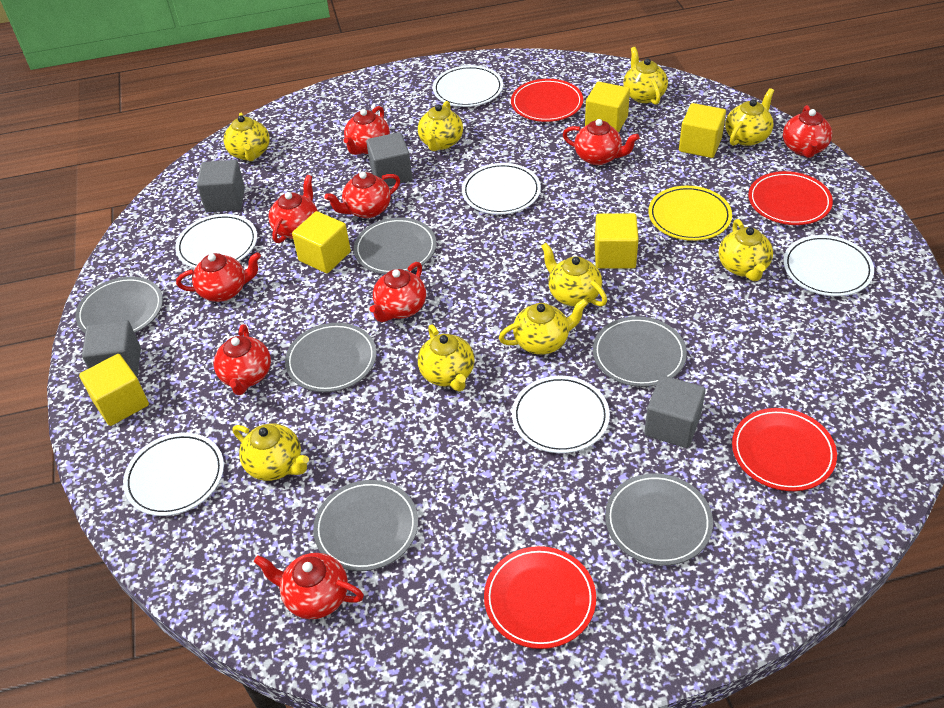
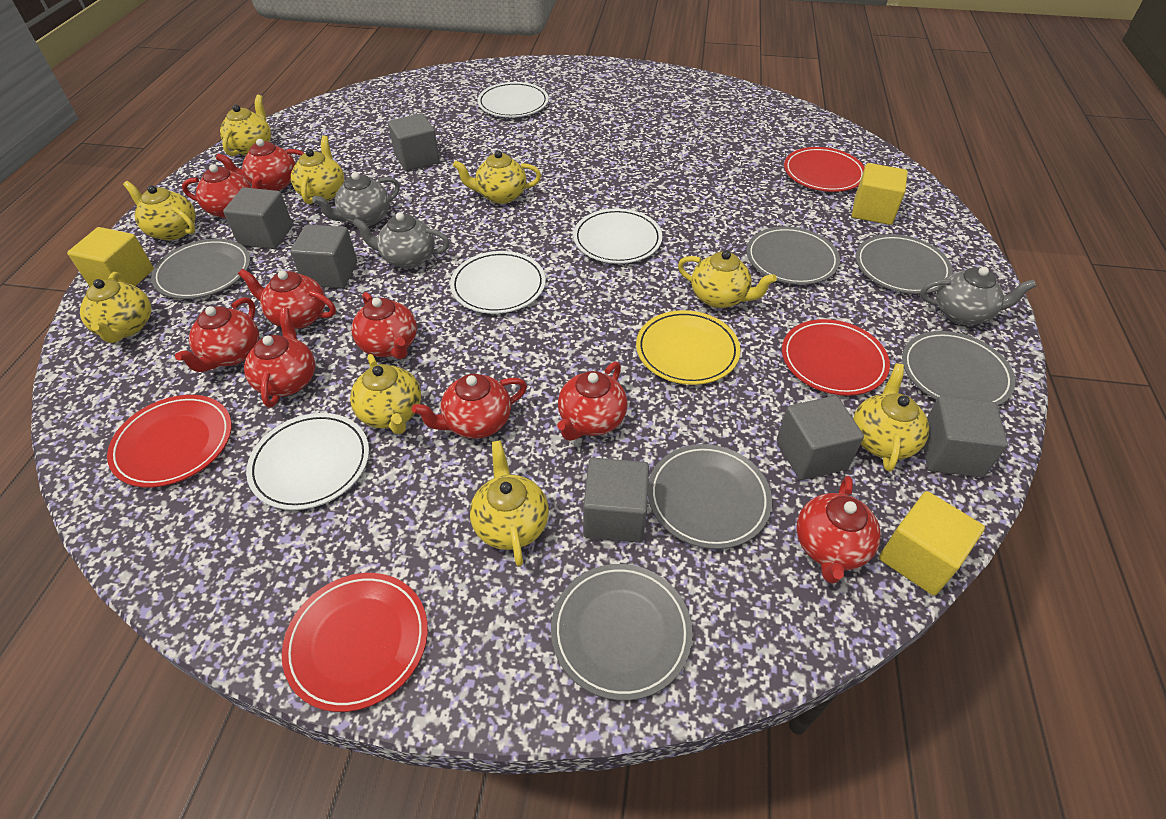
grey cube: [82,320,141,377] [197,160,245,212] [366,132,412,186] [644,375,706,448] = 4 -> [223,187,293,249] [290,225,357,288] [388,113,440,171] [583,458,649,543] [777,396,864,480] [923,396,1008,477] = 6
grey teapot: none = 0 -> [312,172,400,226] [352,212,450,269] [920,267,1036,325] = 3
white plate: [123,433,224,516] [175,214,257,268] [433,65,503,107] [462,163,541,215] [512,376,610,453] [783,235,874,296] = 6 -> [246,413,369,510] [450,251,546,314] [477,82,549,117] [573,208,662,264] = 4
yellow cube: [79,354,149,426] [292,211,351,273] [585,82,630,133] [595,213,639,269] [679,103,726,158] = 5 -> [67,227,154,286] [852,163,908,225] [879,491,985,596] = 3

